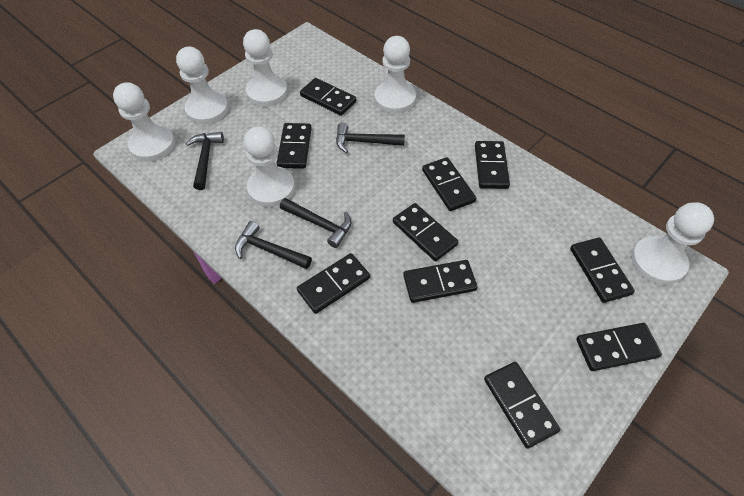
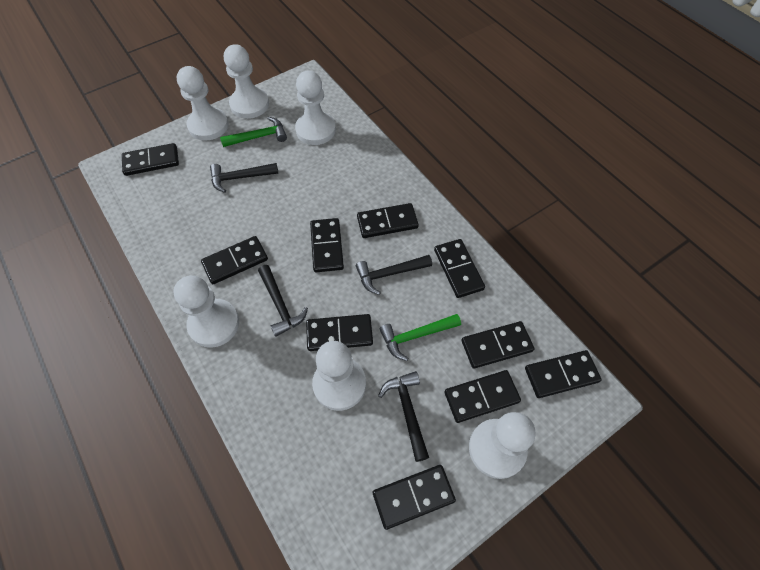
green hammer: none = 0 -> [220,117,287,147] [380,314,461,361] = 2

